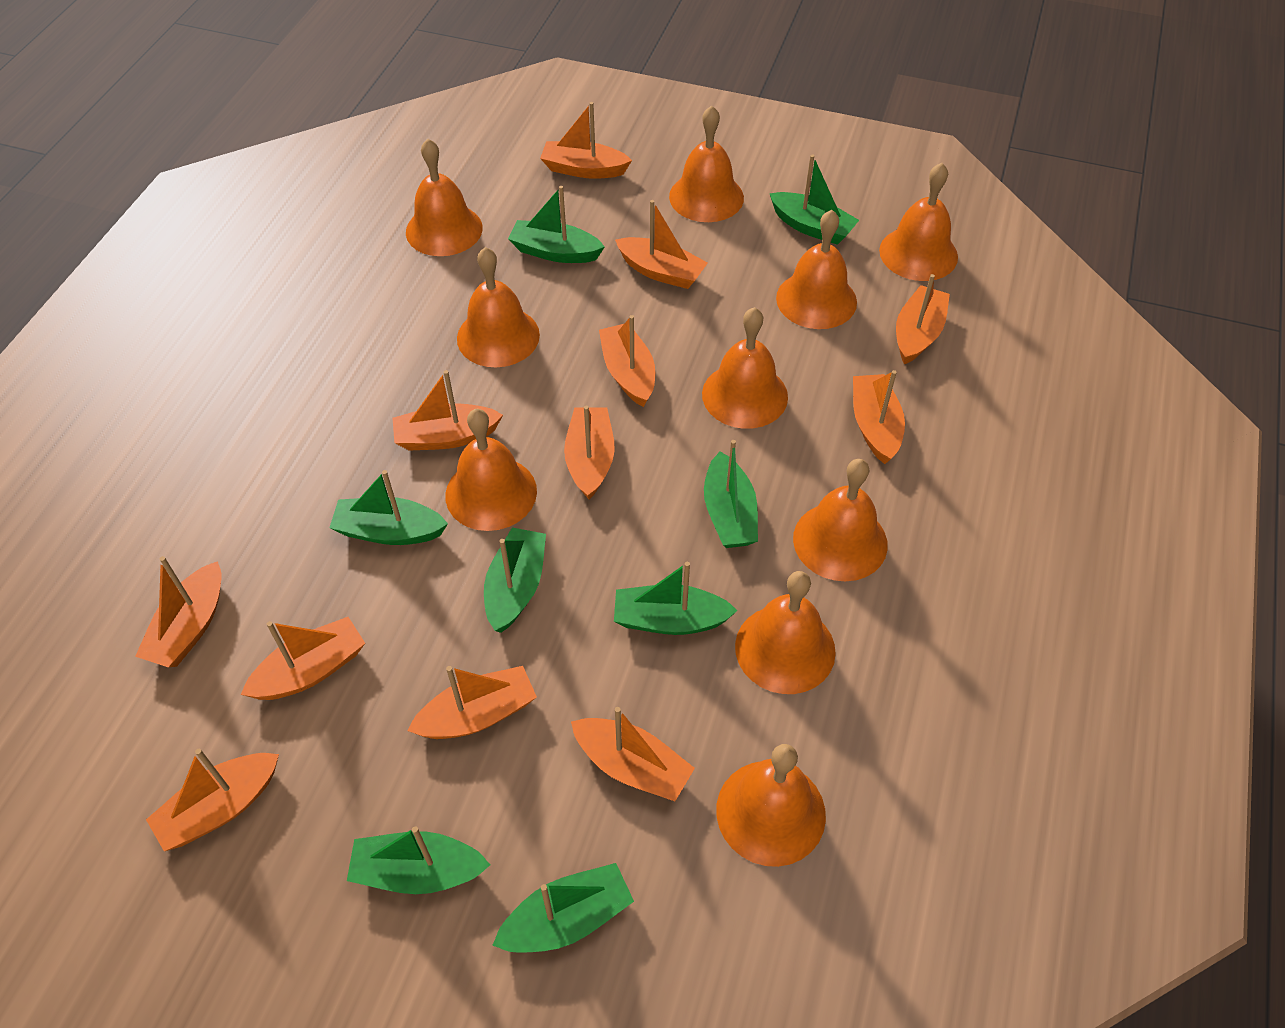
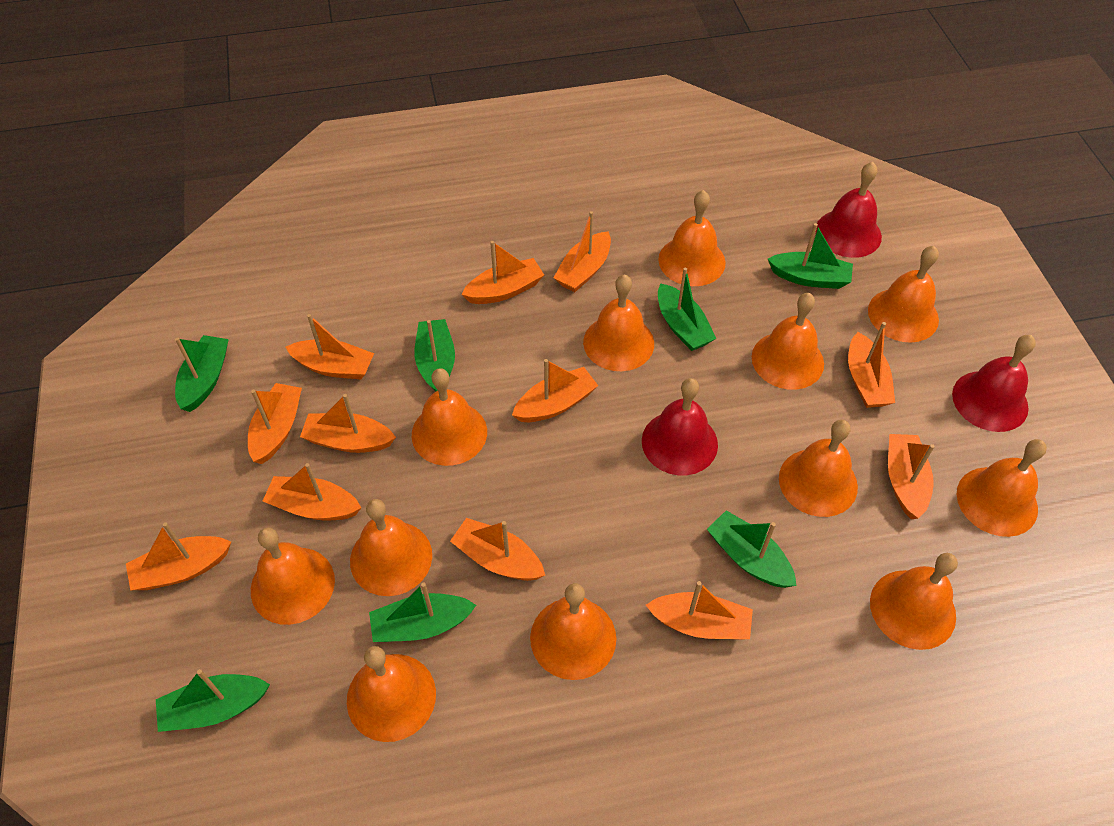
green boat: [329,470,448,545] [347,826,490,894] [484,527,546,633] [492,863,634,953] [508,186,605,263] [614,562,738,635] [704,440,758,548] [769,154,859,245] = 8 -> [156,669,270,732] [175,335,229,412] [369,582,476,642] [414,319,455,392] [658,268,716,351] [707,510,797,588] [768,223,853,289] = 7
orange bell: [406,139,483,256] [445,409,537,531] [457,247,540,367] [669,106,744,222] [702,307,788,429] [716,744,826,867] [735,571,836,694] [776,210,857,329] [793,459,888,582] [879,163,958,281] = 10 -> [251,527,335,625] [347,646,436,742] [350,499,432,596] [412,368,487,466] [530,583,616,680] [583,274,654,371] [658,190,726,286] [752,293,824,390] [779,420,858,517] [868,246,939,343] [870,553,958,650] [957,439,1047,537] = 12
red bell: none = 0 -> [642,378,718,475] [816,162,882,258] [952,335,1036,432] = 3

